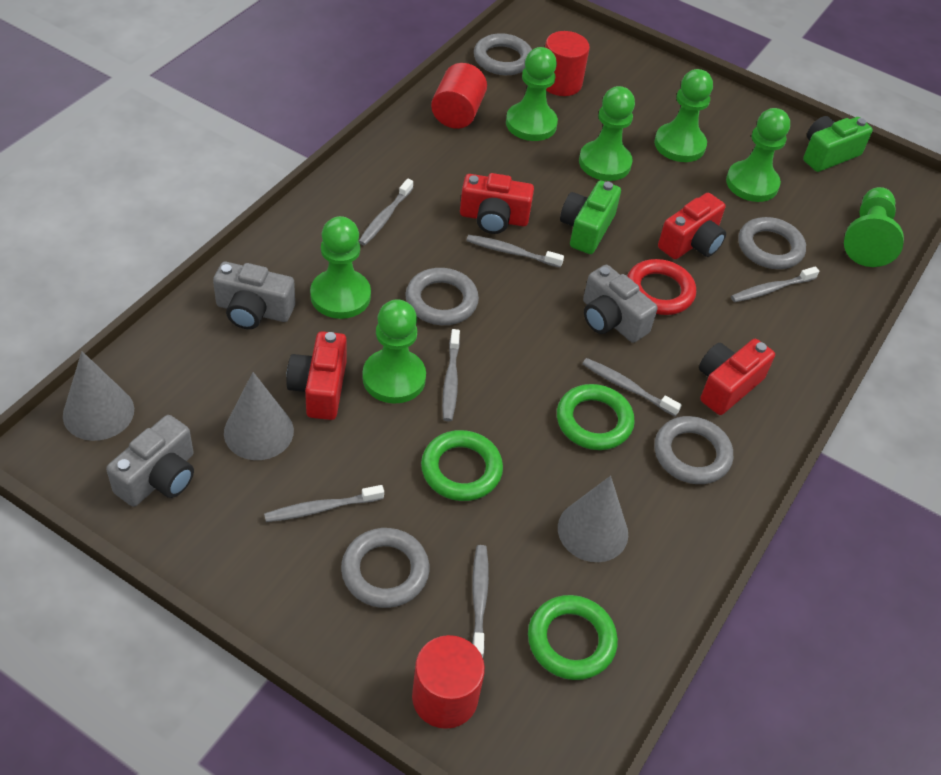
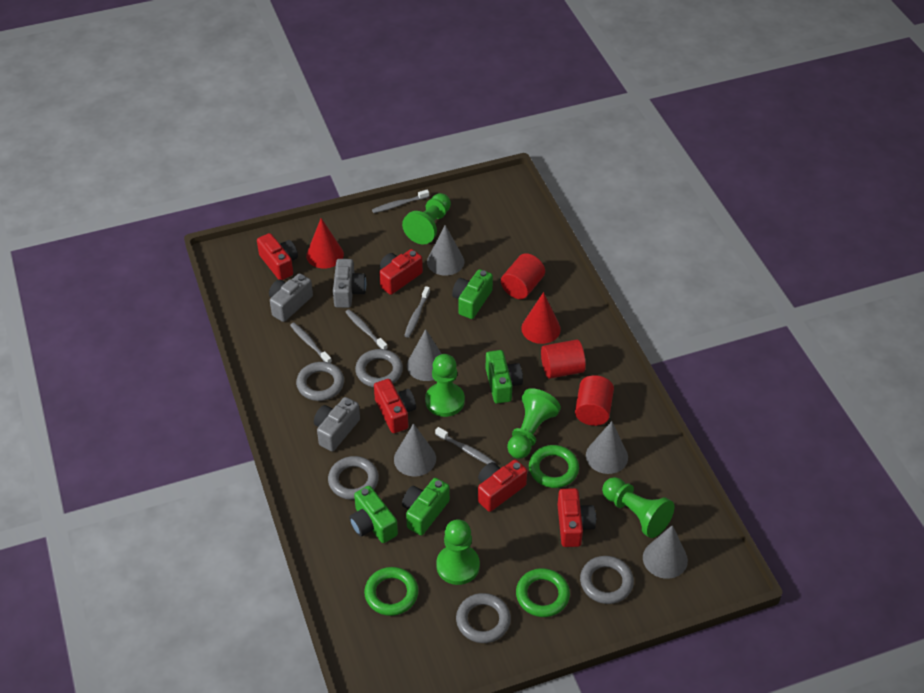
green camera: [560,180,621,254] [803,116,873,172] = 2 -> [349,486,398,543] [402,478,450,535] [452,269,493,319] [486,350,523,404] = 4
green pawn: [310,216,371,319] [362,299,426,404] [506,47,558,141] [579,86,635,181] [654,69,713,162] [726,108,790,202] [844,187,904,267] = 7 -> [402,193,451,245] [425,354,465,417] [436,519,480,585] [507,388,561,459] [602,477,674,538] = 5
grey cone: [63,351,134,441] [224,372,294,460] [558,476,628,562] = 3 -> [394,423,436,477] [407,329,442,381] [427,225,464,276] [586,421,628,474] [643,525,688,579] = 5
grey toothbrush: [264,485,384,522] [359,178,413,246] [442,329,460,421] [466,235,564,268] [472,545,489,658] [582,358,682,416] [731,266,819,302] = 7 -> [290,323,332,363] [345,310,388,350] [372,189,429,213] [404,286,430,338] [435,427,496,464] = 5
red camera: [286,331,347,420] [460,173,534,234] [658,193,726,259] [699,339,775,415] = 4 -> [257,233,298,280] [374,379,416,433] [379,249,423,295] [478,459,527,512] [558,488,596,547] = 5
red cone: none = 0 -> [306,218,344,269] [521,292,561,344] = 2
red ring: [627,259,696,315] = 1 -> none = 0

